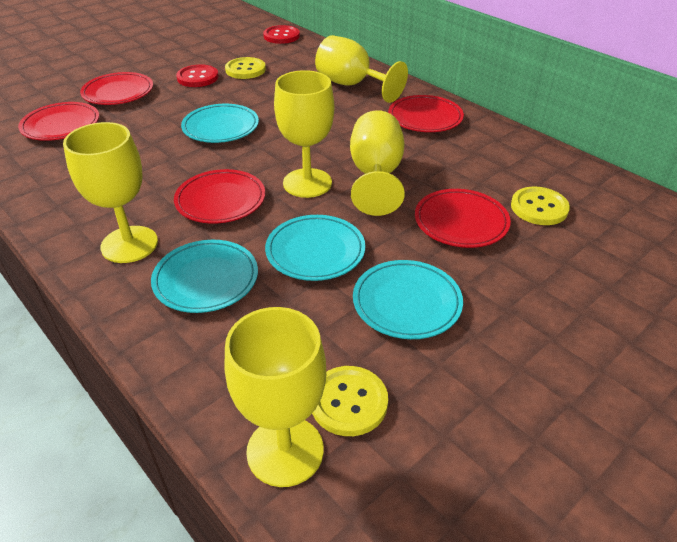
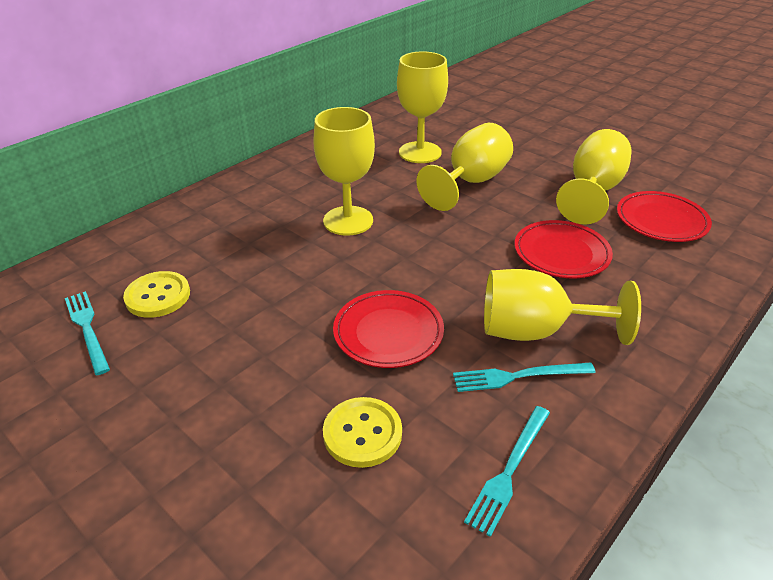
red button: [176,64,219,87] [263,25,300,44] = 2 -> none = 0
red plate: [18,102,99,141] [80,72,153,105] [174,169,265,224] [388,95,464,132] [415,189,511,248] = 5 -> [333,290,444,368] [514,220,613,278] [617,191,712,242] = 3
turquoise fork: none = 0 -> [65,291,110,375] [453,362,596,392] [464,406,550,537] = 3
turquoise plate: [151,240,258,313] [181,104,259,143] [265,215,366,281] [353,260,463,339] = 4 -> none = 0
yellow button: [225,57,266,79] [312,366,388,436] [511,187,570,225] = 3 -> [123,271,190,318] [323,397,402,468] = 2

